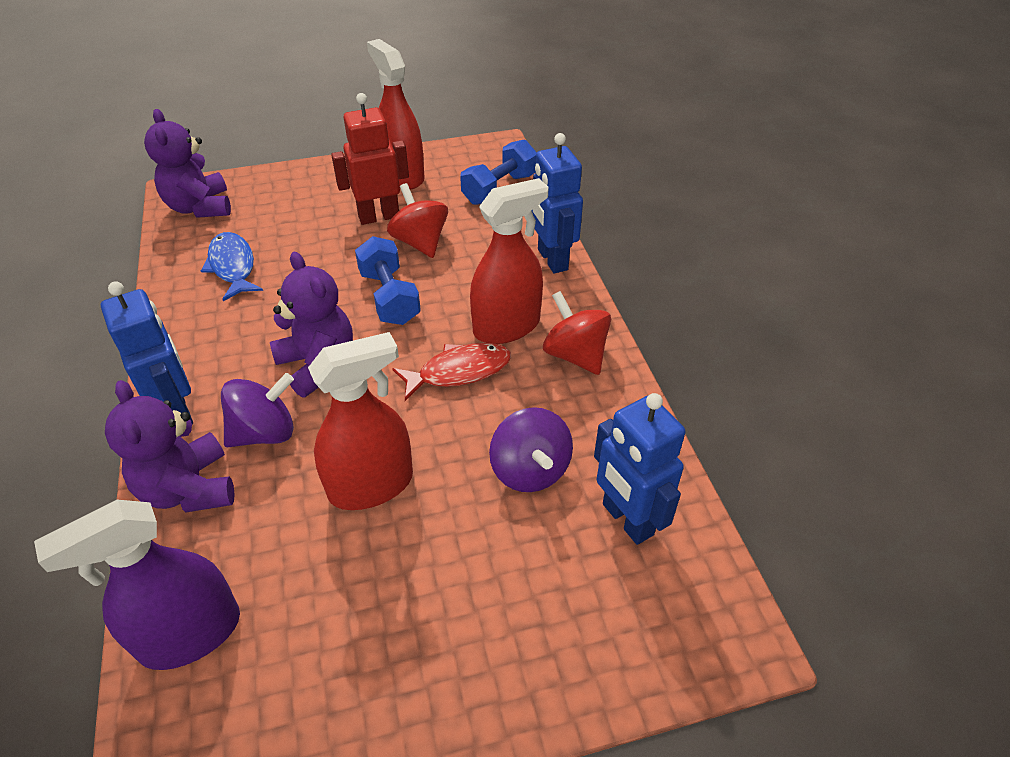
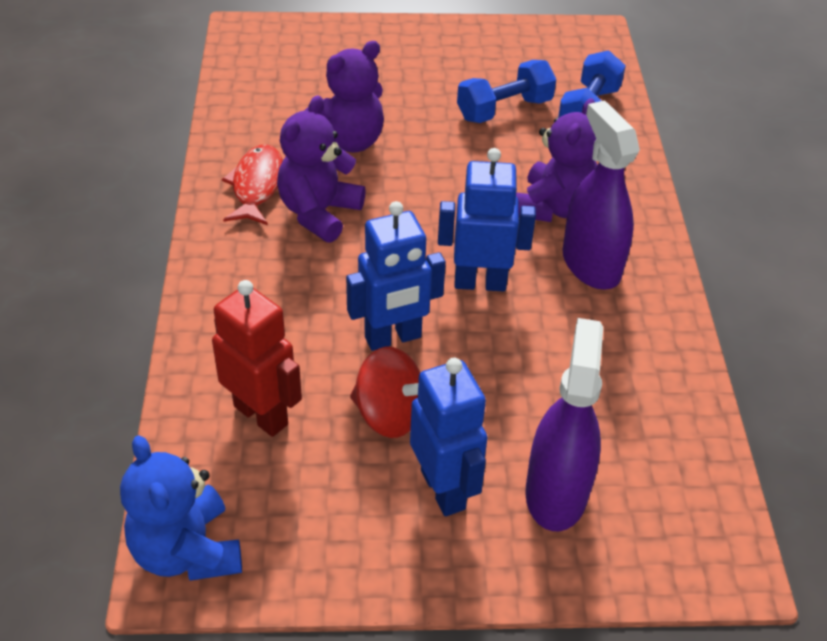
blue fish: [201,232,263,301] = 1 -> none = 0
blue teddy bear: none = 0 -> [120,435,242,581] = 1
purple spinning top: [221,373,294,447] [489,407,573,492] = 2 -> none = 0
purple spray bottle: [34,500,240,670] = 1 -> [525,318,603,531] [562,100,640,289] = 2
red spinning top: [387,183,448,258] [543,291,611,375] = 2 -> [350,346,420,438] = 1
red spray bottle: [308,332,413,510] [367,39,425,190] [470,178,549,344] = 3 -> none = 0

